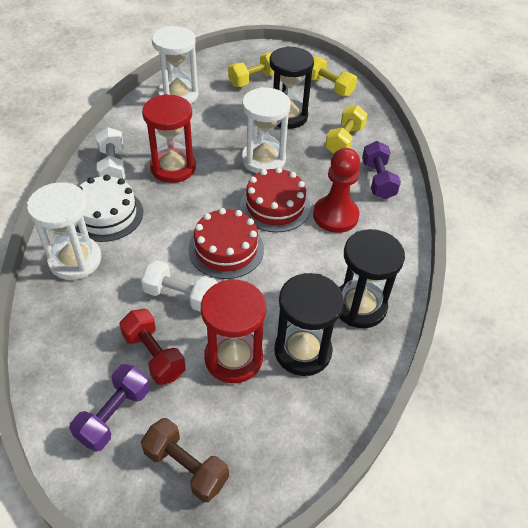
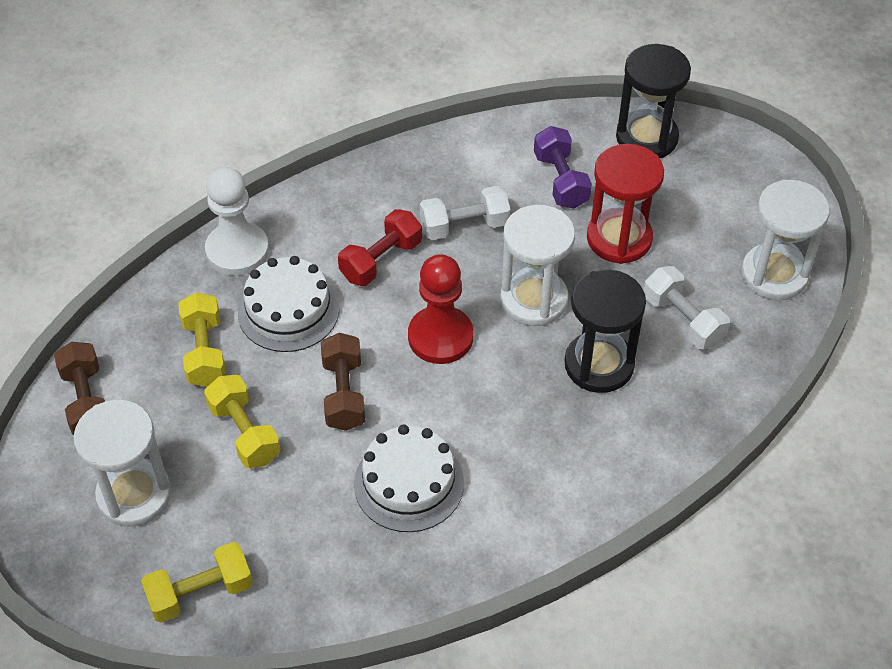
black hourglass: [269,46,314,129] [274,273,344,376] [339,229,405,328] = 3 -> [564,270,646,393] [616,44,691,158] = 2
brown dumbbell: [141,418,229,502] = 1 -> [54,342,105,435] [321,333,365,431] = 2
purple dumbbell: [69,364,150,452] [362,141,401,199] = 2 -> [534,126,592,209] = 1
red cake: [188,208,264,279] [240,167,310,232] = 2 -> none = 0
red hourglass: [142,94,196,183] [201,279,266,383] = 2 -> [587,144,664,264] = 1
white cake: [75,175,143,242] = 1 -> [238,256,339,352] [354,424,464,532] = 2
white pawn: none = 0 -> [205,167,269,275] = 1

